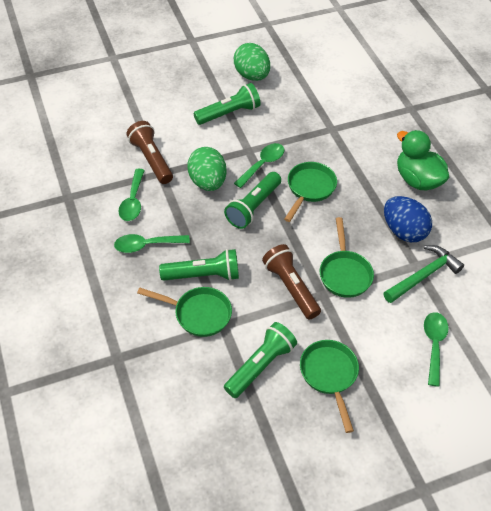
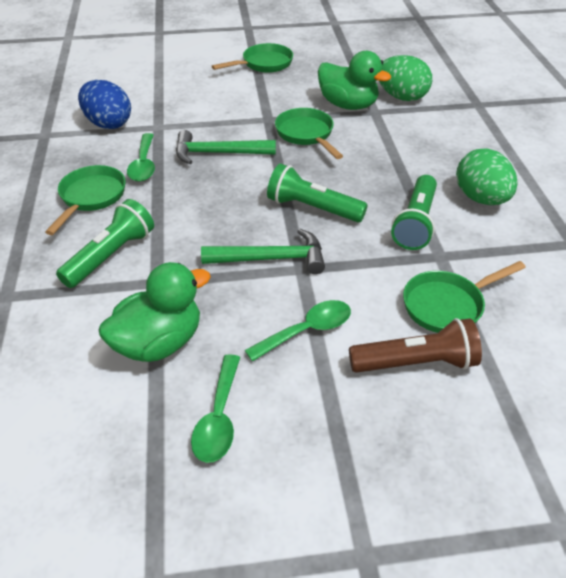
brown flashlight: [126,121,173,184] [262,244,321,320] = 2 -> [349,318,482,373] = 1
green duck: [397,130,449,190] = 1 -> [99,262,211,362] [318,51,391,110] = 2
green flashlight: [159,249,239,281] [194,83,260,125] [224,172,281,229] [224,322,297,398] = 4 -> [56,199,154,288] [267,164,368,222] [391,175,437,250] = 3
green hammer: [383,245,464,303] = 1 -> [176,130,276,164] [201,229,325,274] = 2
green spoon: [114,234,190,253] [119,169,145,221] [234,143,284,188] [424,312,449,387] = 4 -> [127,133,155,182] [191,354,240,463] [245,300,351,361] = 3

